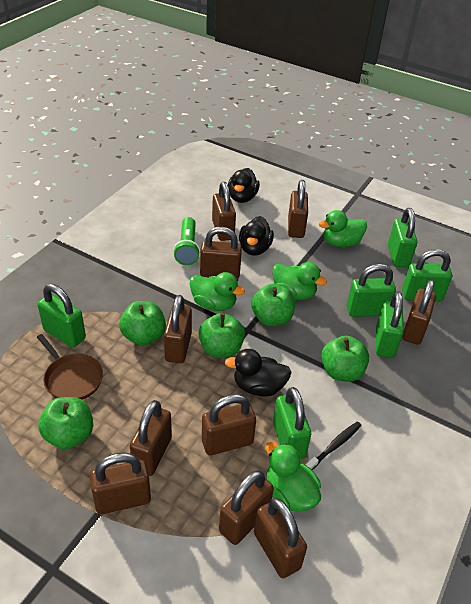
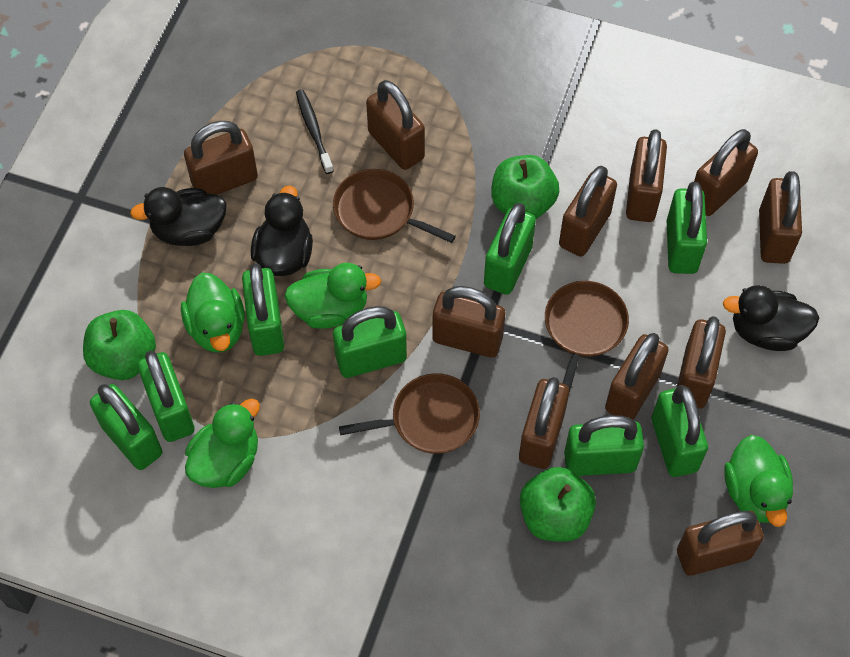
brown padlock: [90,452,151,514] [130,400,172,476] [164,295,192,363] [200,227,242,279] [202,394,256,455] [212,182,236,241] [219,470,274,545] [254,498,307,578] [288,180,308,238] [402,279,436,345] = 10 -> [184,121,258,195] [366,80,425,170] [432,286,505,358] [519,377,569,469] [559,166,617,257] [605,333,669,420] [626,129,667,222] [677,316,726,409] [677,511,764,576] [694,129,758,216] [759,171,802,264] = 11
brown pan: [37,334,103,400] = 1 -> [333,169,456,243] [339,373,480,454] [545,281,629,393] = 3
green apple: [38,397,93,449] [119,301,166,346] [198,313,245,358] [251,284,295,326] [321,336,369,382] = 5 -> [83,310,156,380] [491,155,559,219] [520,467,596,542] = 3
green flashlight: [173,217,200,265] = 1 -> none = 0
green padlock: [37,284,86,347] [273,387,311,459] [347,264,396,317] [376,291,404,358] [388,208,417,267] [402,249,452,301] = 6 -> [90,384,162,470] [138,351,195,442] [242,263,284,356] [333,306,407,378] [484,203,536,295] [564,415,644,476] [652,385,708,477] [667,182,707,274] = 8

